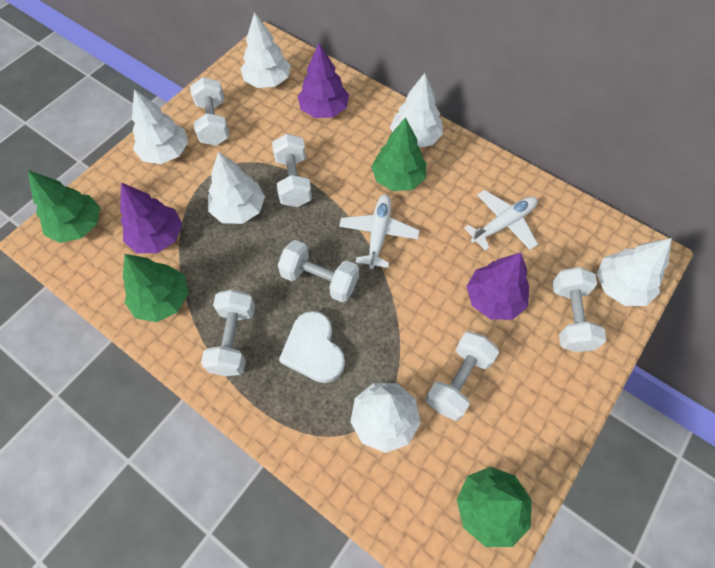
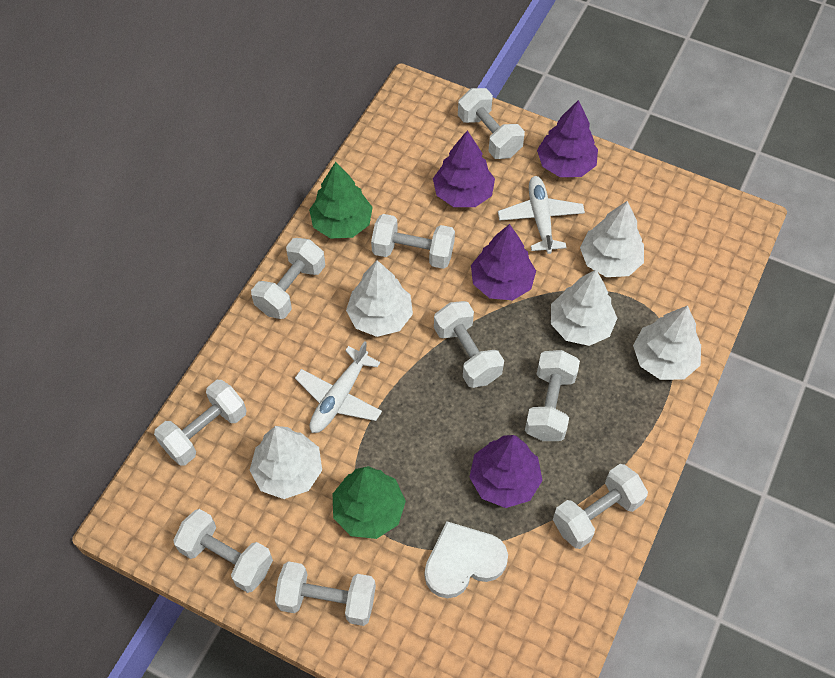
green tree: [28,170,100,243] [123,254,189,322] [371,117,426,191] [457,467,532,547] = 4 -> [309,161,373,239] [333,466,406,539] = 2
purple tree: [120,182,182,253] [298,43,349,118] [467,253,529,320] = 3 -> [433,130,495,207] [469,435,543,508] [471,224,536,300] [537,100,598,177] = 4
white dumbbell: [190,77,229,146] [201,289,255,376] [272,134,312,207] [278,240,359,303] [426,331,499,421] [552,267,606,352] = 6 -> [154,380,247,465] [173,509,273,593] [251,238,325,319] [275,561,376,626] [371,214,455,269] [434,301,504,388] [458,88,525,159] [525,350,580,441] [553,464,648,549] = 9
white tree: [132,89,188,164] [208,152,265,224] [240,12,291,88] [350,383,421,453] [390,73,443,147] [597,238,672,306] = 6 -> [250,426,322,499] [346,260,413,337] [551,269,617,346] [580,201,644,277] [633,305,701,380] = 5

